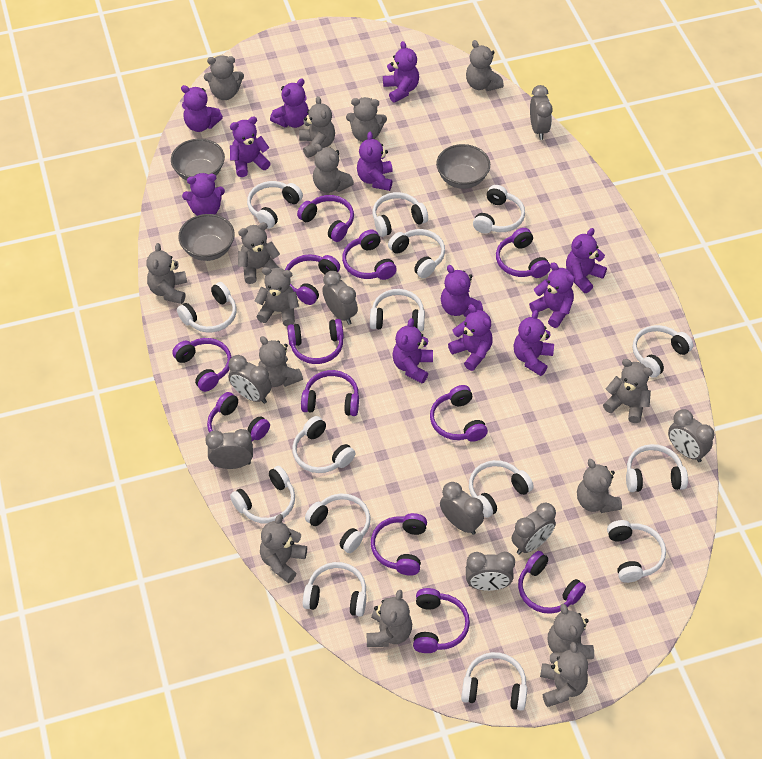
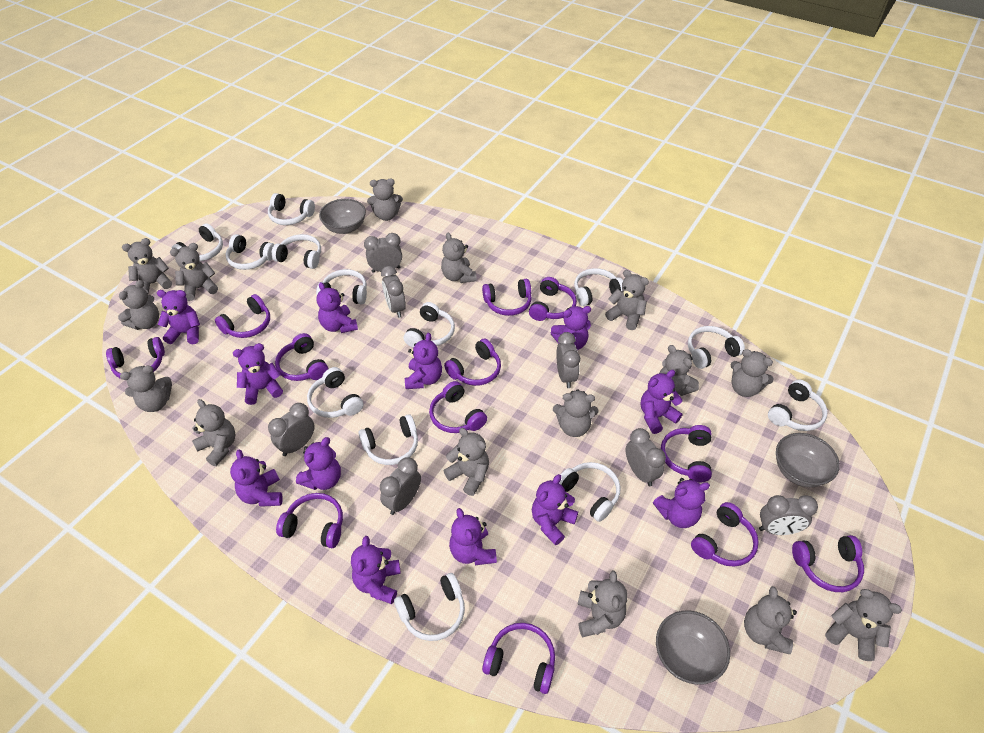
grey clock: [205,429,253,469] [229,355,272,404] [322,271,358,325] [440,482,484,535] [466,552,515,591] [511,503,556,555] [530,85,553,140] [668,409,714,462] = 8 -> [268,403,315,456] [364,233,402,273] [380,457,421,515] [381,266,406,318] [556,332,580,388] [625,428,666,486] [759,495,818,535] = 7
white headphones: [177,282,237,333] [230,466,295,524] [247,181,303,229] [292,416,355,473] [303,562,367,617] [305,493,371,553] [370,289,425,331] [373,192,428,237] [388,229,445,278] [461,652,527,711] [469,460,534,518] [473,185,525,234] [607,520,666,583] [626,444,688,492] [633,325,694,378] = 15 -> [172,223,223,261] [226,234,275,270] [268,193,315,225] [271,234,321,269] [307,367,364,418] [316,269,367,304] [358,414,418,465] [394,573,465,641] [404,302,455,348] [559,462,621,522] [574,268,623,306] [688,326,745,369] [768,379,828,431] = 13

